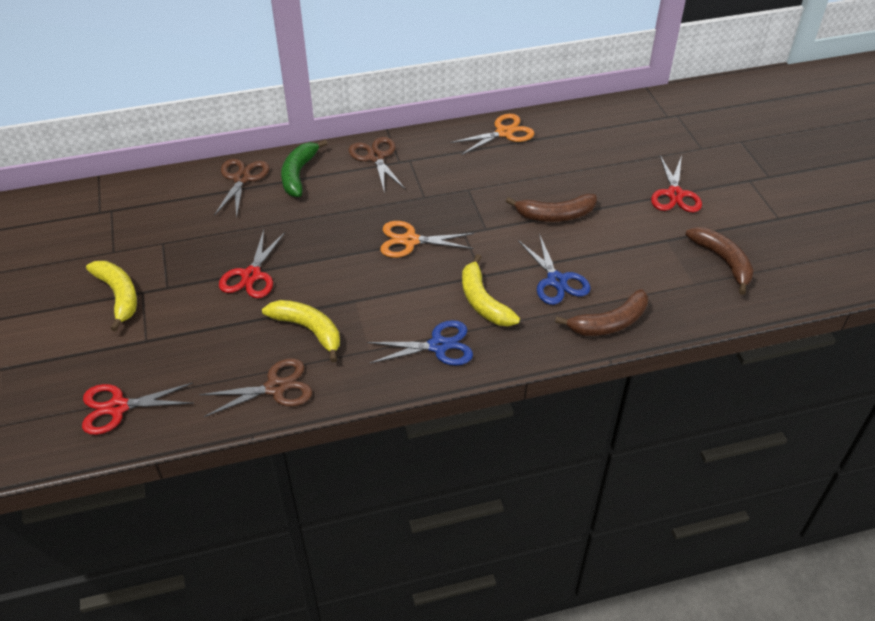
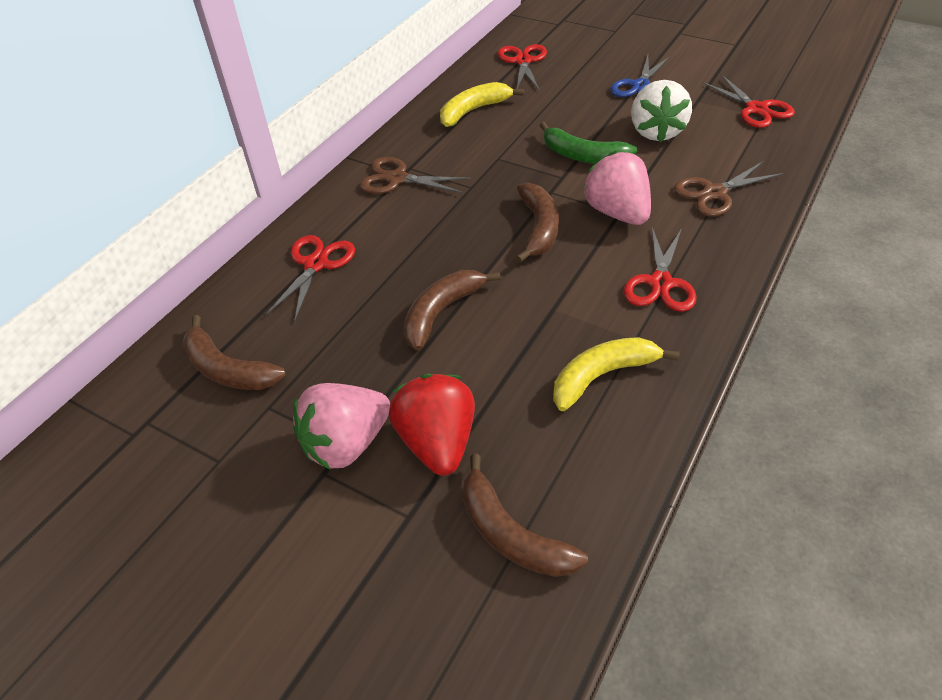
blue scissors: [367,320,473,366] [518,233,591,305] = 2 -> [610,55,670,97] = 1
brown banana: [506,194,597,222] [555,289,648,336] [686,227,754,295] = 3 -> [183,315,286,390] [403,270,501,351] [463,454,588,577] [516,182,559,263] = 4
brown scissors: [199,358,312,417] [214,159,269,219] [349,137,406,194] = 3 -> [360,157,471,194] [674,161,784,216] = 2
orange scissors: [380,221,474,258] [450,114,534,155] = 2 -> none = 0
pink strawberry: none = 0 -> [293,383,390,470] [582,151,651,225] = 2
red scissors: [82,383,194,435] [219,230,286,298] [651,155,702,212] = 3 -> [265,235,355,323] [498,44,547,91] [624,227,697,312] [702,74,795,128] = 4
red strawberry: none = 0 -> [389,374,475,476] = 1
white strawberry: none = 0 -> [631,80,692,142] = 1
yellow banana: [86,261,137,331] [262,300,340,363] [462,254,520,326] = 3 -> [440,82,524,127] [553,337,680,411] = 2

